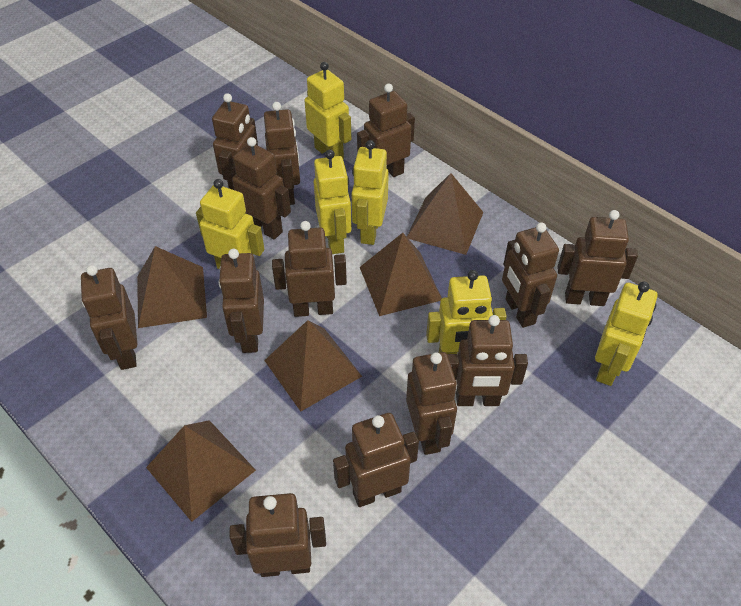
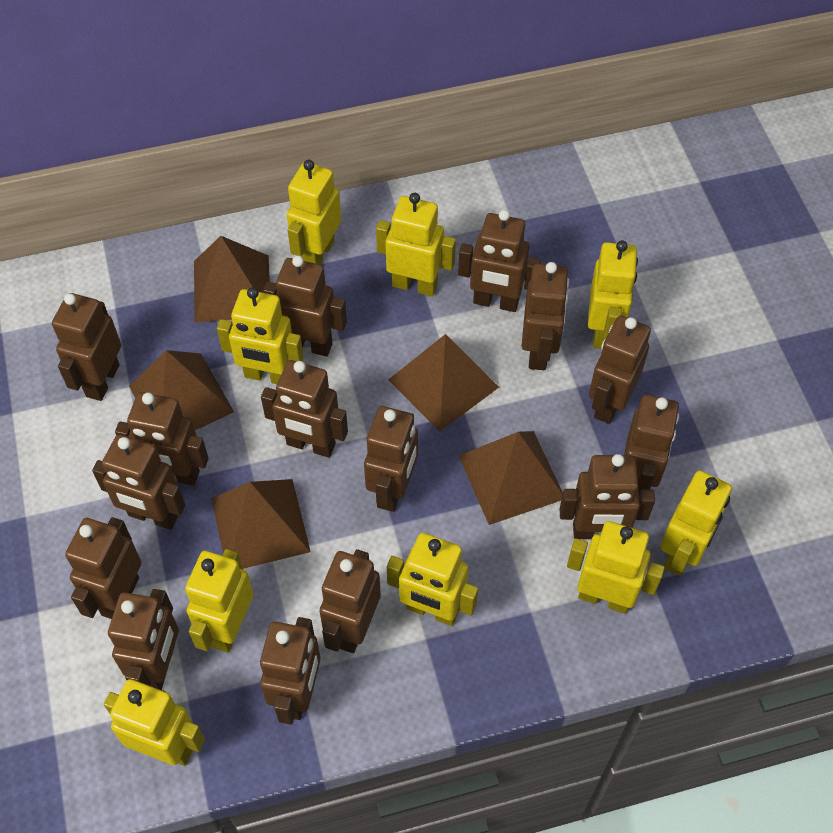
brown robot: [81,265,137,370] [212,93,258,190] [219,249,264,353] [230,493,326,577] [232,137,291,240] [264,102,300,205] [272,221,347,317] [333,413,419,507] [357,84,415,177] [406,352,457,455] [447,315,528,406] [502,222,559,328] [557,210,638,306] = 13 -> [52,293,121,401] [65,517,142,619] [92,434,185,530] [108,589,179,690] [115,392,208,486] [260,617,321,725] [261,360,348,458] [263,256,347,356] [320,549,381,653] [364,406,418,512] [458,210,541,312] [522,262,569,370] [560,454,655,539] [589,315,651,424] [624,395,679,493] = 15
yellow robot: [196,179,265,269] [305,62,352,159] [314,149,352,254] [351,140,389,245] [426,270,507,354] [595,281,658,386] = 6 -> [104,679,205,766] [185,549,254,653] [217,287,304,384] [287,160,341,265] [376,193,456,297] [387,533,478,626] [567,521,665,614] [588,240,638,349] [660,470,732,576] = 9

